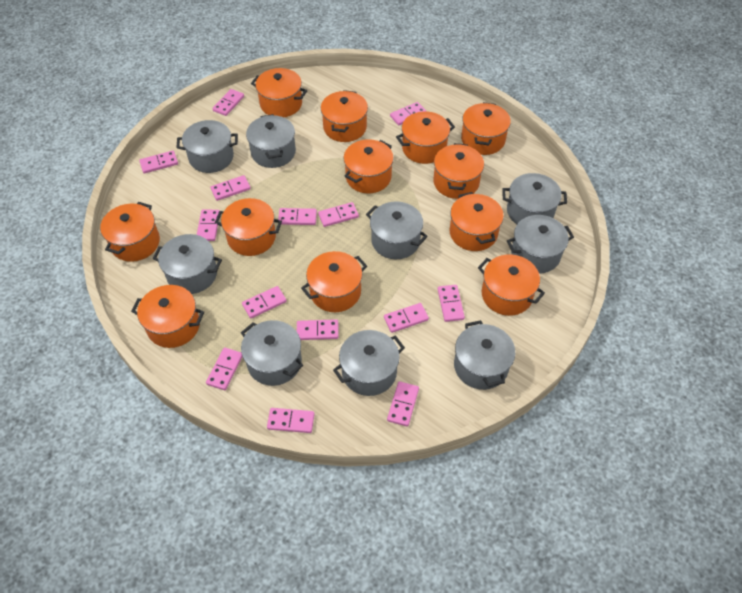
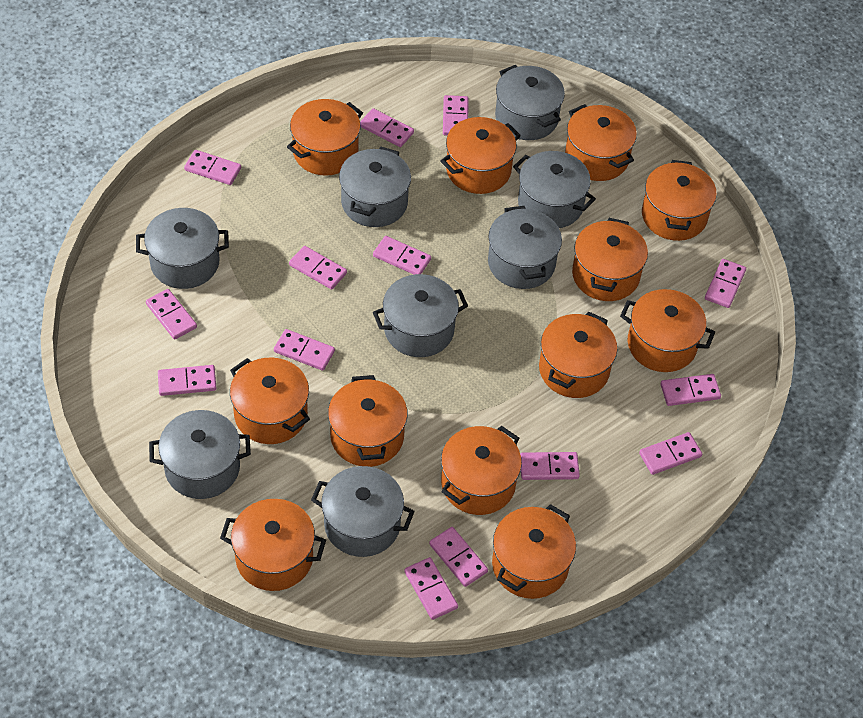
grey pot: [152,234,222,294] [177,120,238,173] [241,320,303,386] [246,114,296,168] [333,330,405,396] [366,202,428,259] [454,320,515,390] [502,173,567,224] [507,215,574,274] = 9 -> [136,208,229,289] [149,410,251,499] [311,466,415,557] [339,147,411,227] [373,274,468,357] [488,206,562,289] [495,65,565,140] [513,151,596,228] = 8

